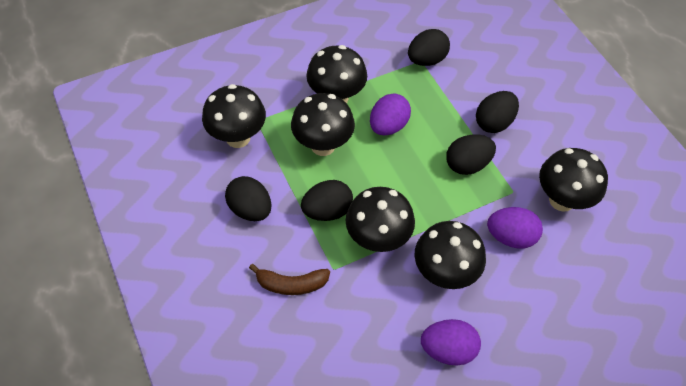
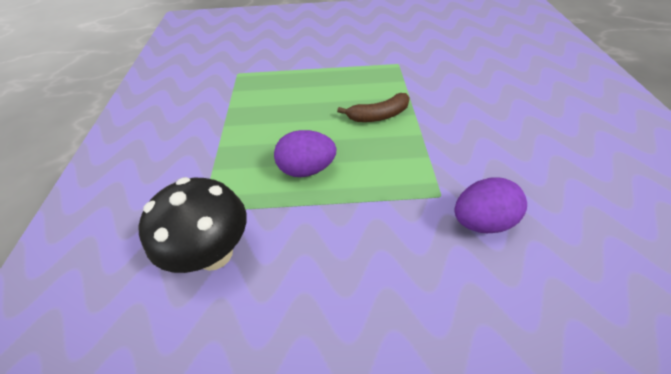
black egg: [225,176,272,221] [301,180,353,221] [408,29,450,66] [446,134,496,175] [476,91,519,133] = 5 -> none = 0
black mushroom: [202,84,266,148] [291,93,355,156] [306,45,367,103] [346,187,415,252] [415,221,486,289] [539,148,608,212] = 6 -> [138,177,247,273] = 1
purple egg: [370,93,411,136] [421,319,481,365] [487,207,543,249] = 3 -> [274,130,336,177] [455,177,527,233] = 2

